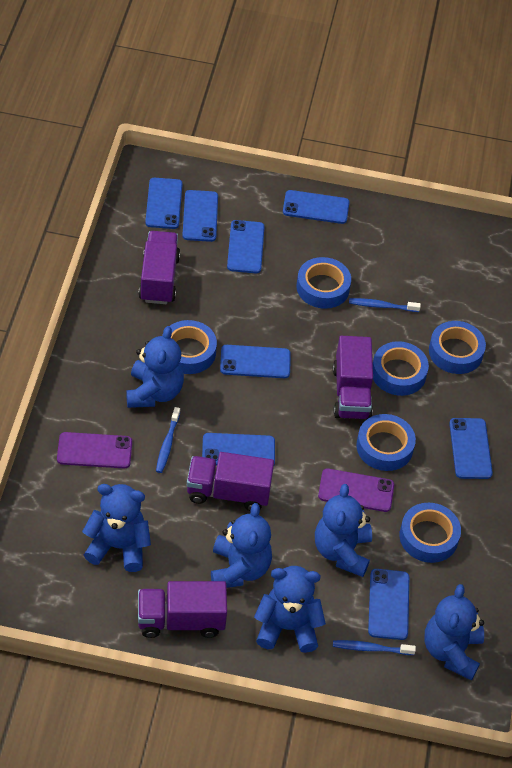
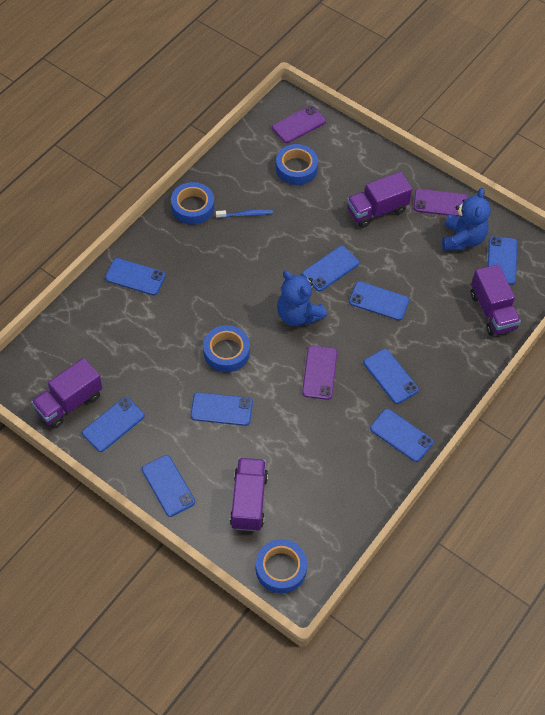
blue phone: [145,178,183,229] [182,190,218,242] [202,433,275,466] [220,345,291,378] [227,220,265,273] [283,190,349,224] [368,569,409,640] [449,418,493,479] = 8 -> [82,397,145,452] [105,258,166,295] [142,455,195,517] [191,392,253,426] [302,246,359,291] [349,281,409,320] [363,349,419,404] [370,409,434,462] [488,236,517,285] = 9
blue tape: [162,320,217,374] [297,257,351,309] [356,414,416,471] [373,341,429,396] [399,503,461,563] [429,321,486,374] = 6 -> [171,182,214,225] [203,325,250,372] [256,539,307,594] [276,144,318,185] = 4
blue teddy bear: [82,484,151,572] [126,326,184,408] [211,503,272,588] [254,566,326,653] [315,484,372,577] [424,584,484,681] = 6 -> [277,271,327,326] [442,188,491,251] = 2
blue toothbrush: [156,407,180,473] [333,640,416,655] [349,298,421,312] = 3 -> [216,209,273,218] = 1
purple phone: [57,432,132,469] [318,468,394,512] = 2 -> [272,106,326,143] [302,345,337,400] [414,189,468,217] = 3

